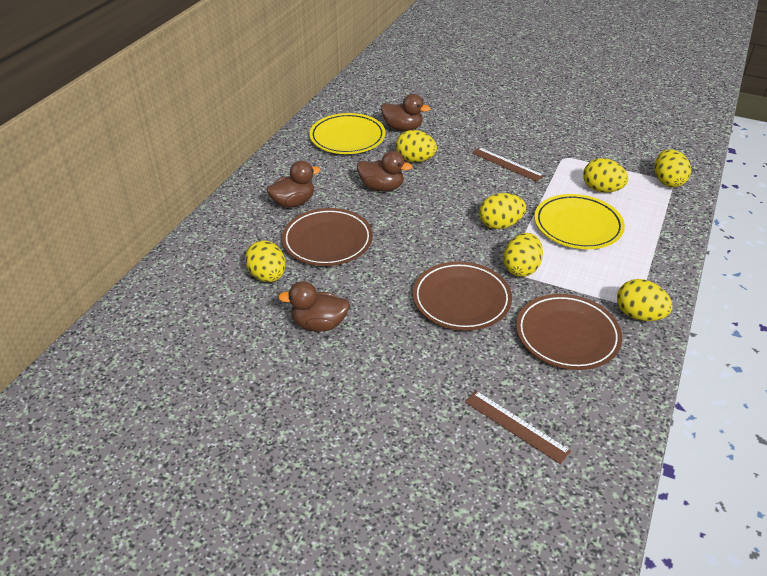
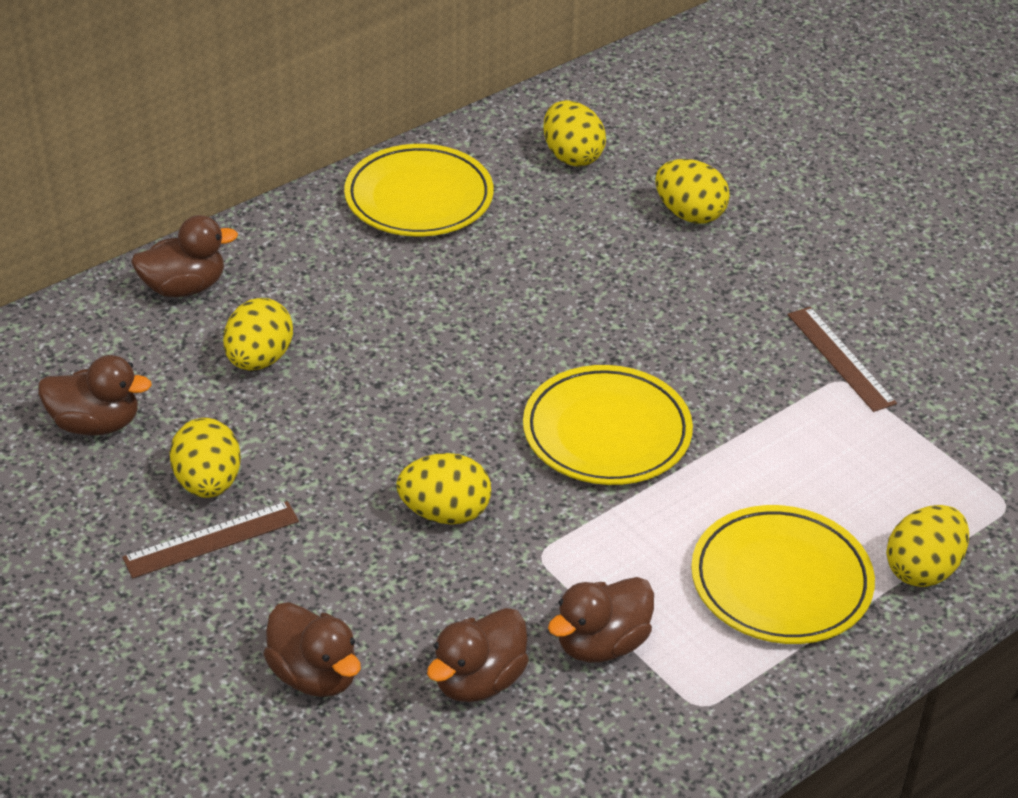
brown duck: [266,161,321,208] [278,281,350,332] [357,151,412,191] [381,94,430,131] = 4 -> [38,355,152,435] [131,215,238,297] [263,602,361,697] [427,608,529,702] [548,577,654,663] = 5
brown plate: [282,208,373,266] [413,261,512,331] [516,294,622,370] = 3 -> none = 0
yellow egg: [245,241,286,282] [396,130,437,162] [479,193,526,229] [503,233,543,277] [583,158,628,193] [617,279,673,321] [655,149,691,187] = 7 -> [170,418,241,498] [223,298,293,371] [396,453,491,525] [543,100,606,167] [655,159,730,224] [886,505,969,587] = 6
yellow plate: [309,113,386,154] [534,194,625,249] = 2 -> [344,144,494,236] [523,365,693,485] [691,505,875,644] = 3

